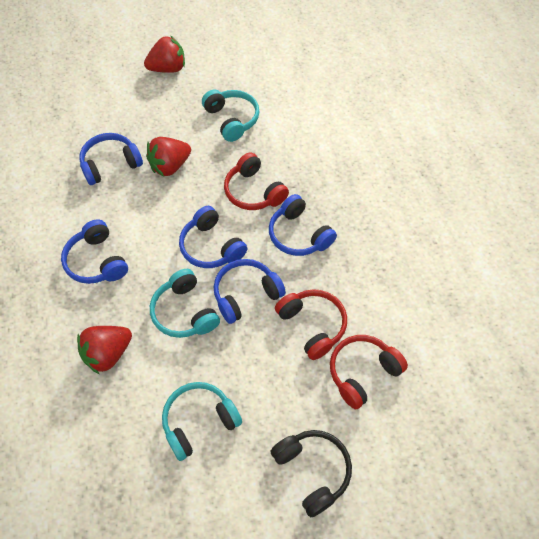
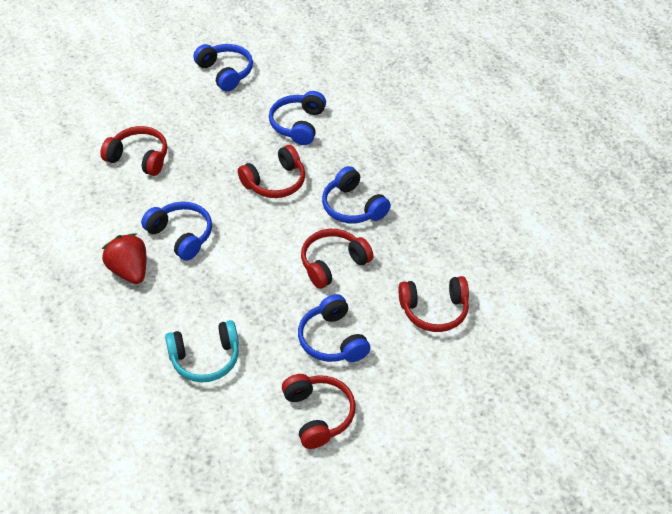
black headphones: [271,430,352,517] = 1 -> none = 0
red headphones: [224,152,289,210] [275,289,347,360] [330,335,408,409] = 3 -> [100,126,167,176] [238,145,305,198] [282,374,356,449] [301,229,374,289] [398,276,469,332] = 5
red strawberry: [77,326,132,374] [144,35,185,73] [146,137,191,177] = 3 -> [102,233,146,284] = 1
turquoise headphones: [150,269,220,338] [162,382,242,461] [202,90,259,142] = 3 -> [165,320,239,383] = 1

